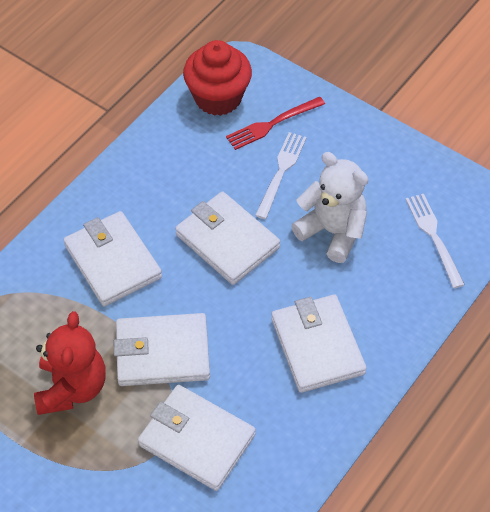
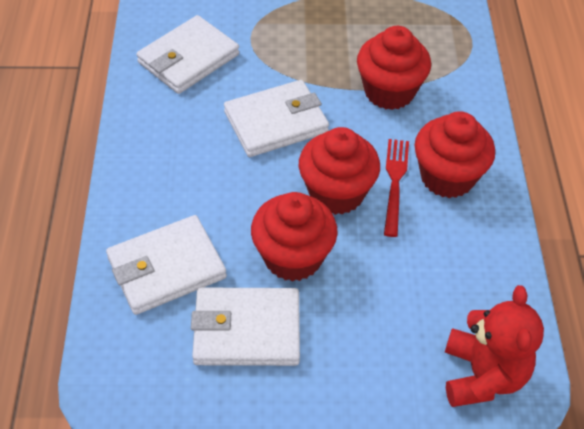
red cupcake: [183,40,252,116] = 1 -> [251,192,338,282] [299,127,380,215] [357,26,431,110] [415,111,495,198] = 4
white fork: [255,132,307,219] [405,194,465,288] = 2 -> none = 0
white teddy bear: [291,152,369,263] = 1 -> none = 0
white wallet: [64,211,162,306] [114,313,210,386] [138,385,256,491] [175,191,280,285] [271,294,367,393] = 5 -> [106,215,227,315] [136,15,239,94] [191,288,300,366] [224,80,329,157] = 4

